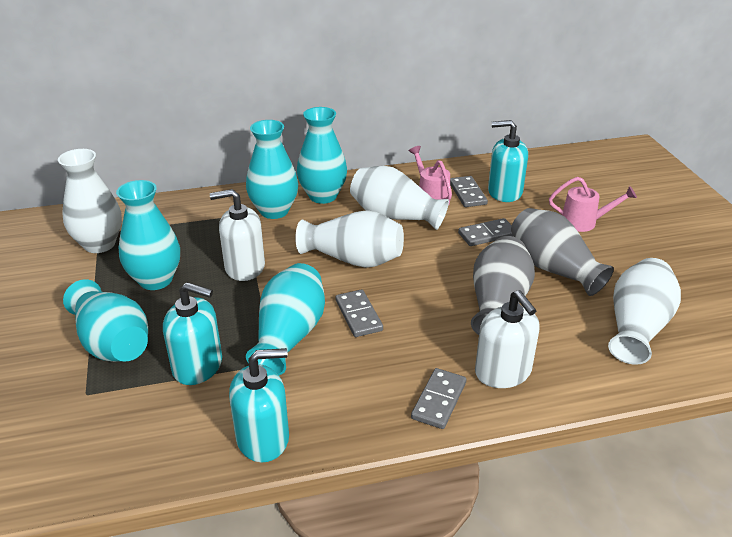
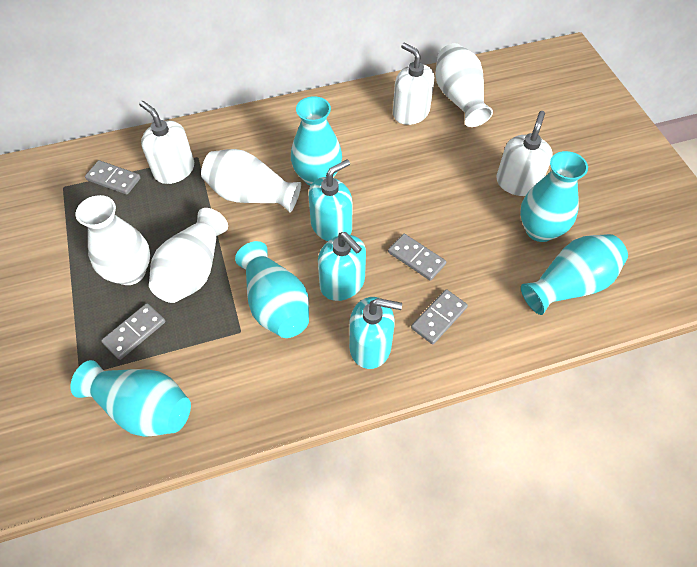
grey vase: [471,236,535,335] [511,208,614,296] = 2 -> none = 0
pink watering can: [409,146,452,204] [549,177,637,232] = 2 -> none = 0
white soap dispenser: [210,189,265,281] [475,290,540,388] = 2 -> [139,101,194,184] [393,43,435,125] [496,111,553,196] = 3

